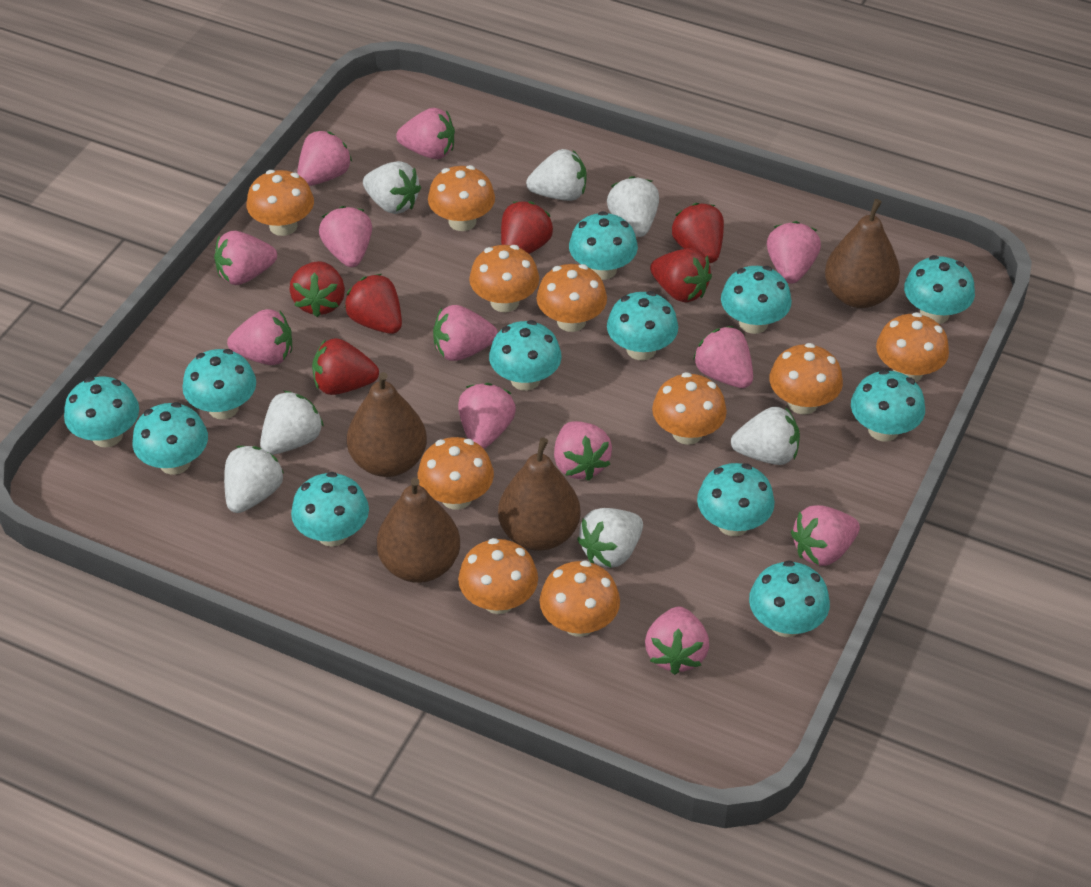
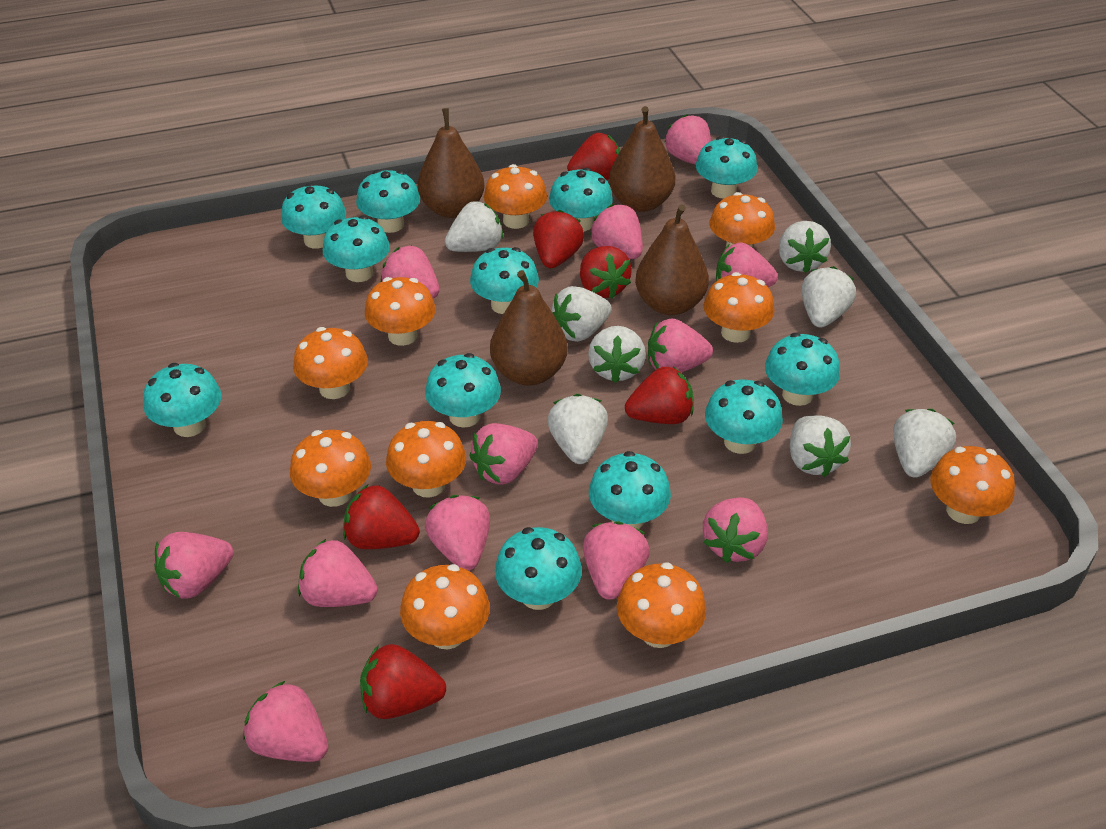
white strawberry: [224,446,284,513] [260,391,324,455] [363,161,421,214] [526,149,587,201] [577,508,643,568] [607,176,659,237] [731,406,800,465] = 7 -> [445,201,503,252] [547,394,608,464] [552,286,612,342] [588,326,646,383] [779,221,831,273] [790,415,851,477] [801,266,856,327] [893,409,956,478] = 8

